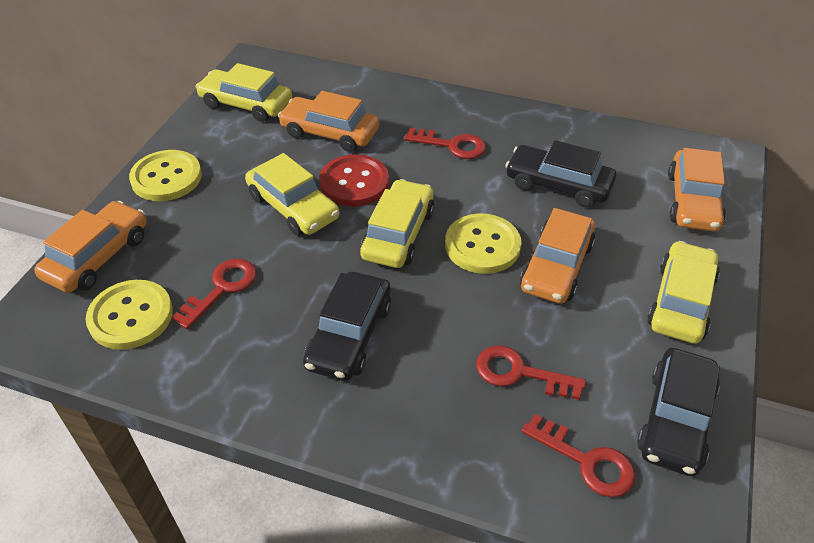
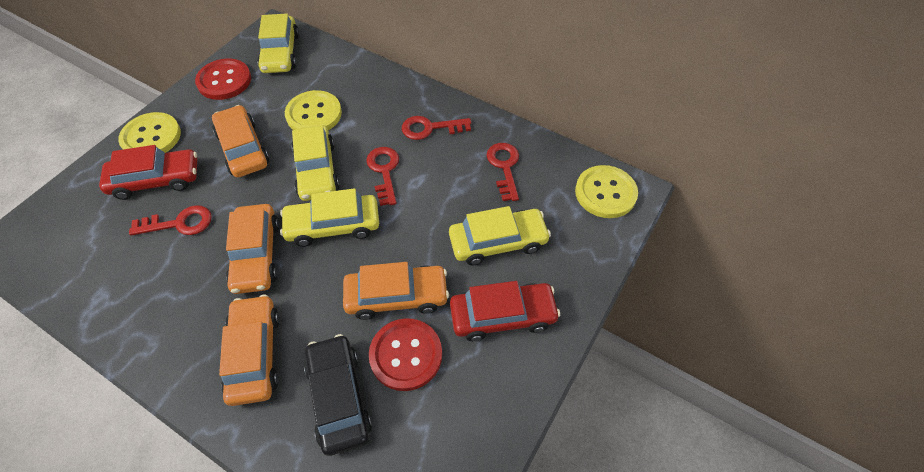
black car: [303,272,391,381] [506,140,616,208] [637,348,720,476] = 3 -> [304,334,372,456] = 1
red button: [319,154,389,207] = 1 -> [195,58,251,100] [369,318,442,391] = 2
red car: none = 0 -> [99,145,197,200] [450,281,560,341] = 2

